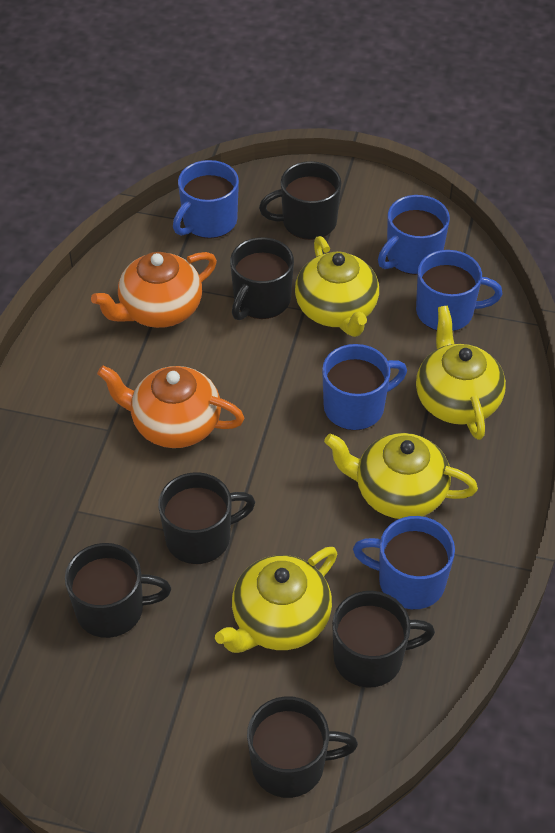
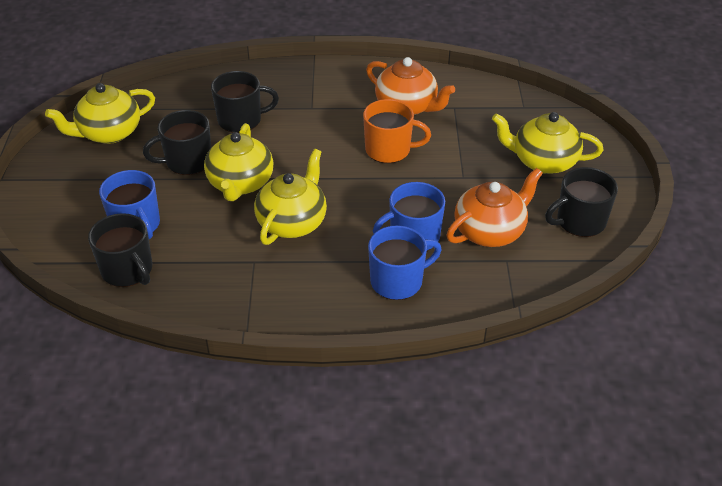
black mug: [65,543,171,638] [158,472,255,564] [230,237,294,320] [247,696,358,798] [259,161,341,240] [332,591,435,688] = 6 -> [88,213,152,287] [143,110,211,175] [211,71,279,133] [545,167,618,237] = 4
blue mug: [173,160,239,239] [322,344,407,430] [353,516,455,610] [378,195,450,275] [416,250,503,332] = 5 -> [99,170,160,239] [368,225,442,300] [373,182,445,251] = 3
orange mug: none = 0 -> [363,99,431,163] = 1

